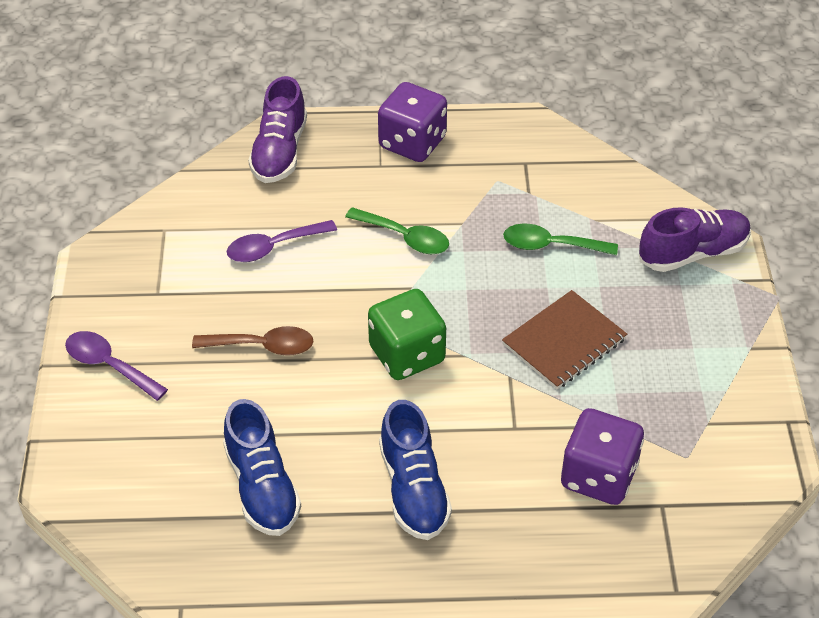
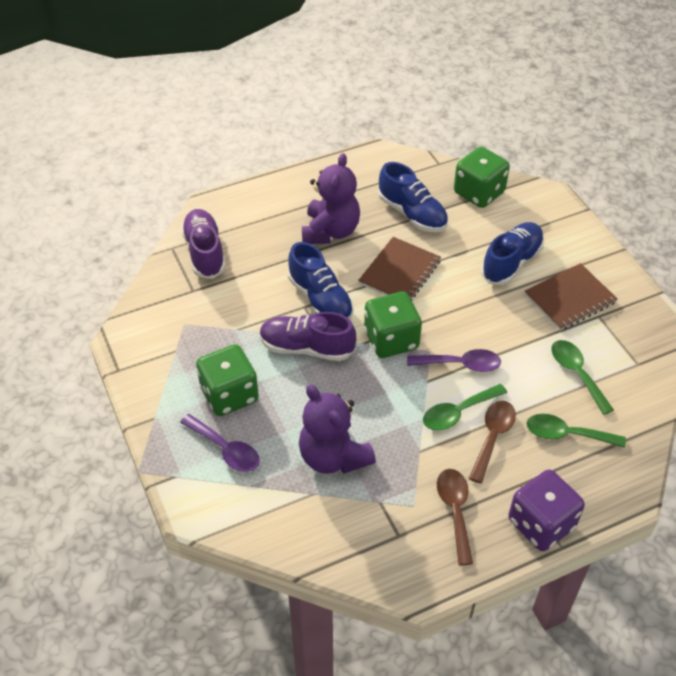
blue shoe: [223,399,301,536] [379,400,452,540] = 2 -> [288,242,354,319] [378,162,448,232] [481,222,544,285] = 3
brown notebook: [502,290,627,389] = 1 -> [358,237,441,301] [525,263,618,331] = 2
brown spoon: [192,326,314,356] = 1 -> [437,469,473,565] [469,401,516,483] = 2
green dice: [368,289,446,380] = 1 -> [196,344,259,416] [364,291,422,358] [454,146,510,208] = 3
green spoon: [345,207,449,254] [503,224,618,255] = 2 -> [423,384,507,430] [526,414,626,448] [551,340,614,415] = 3
purple dice: [378,82,447,162] [561,408,644,505] = 2 -> [508,469,585,551] = 1
purple teddy bear: none = 0 -> [299,384,376,474] [302,153,360,244] = 2

